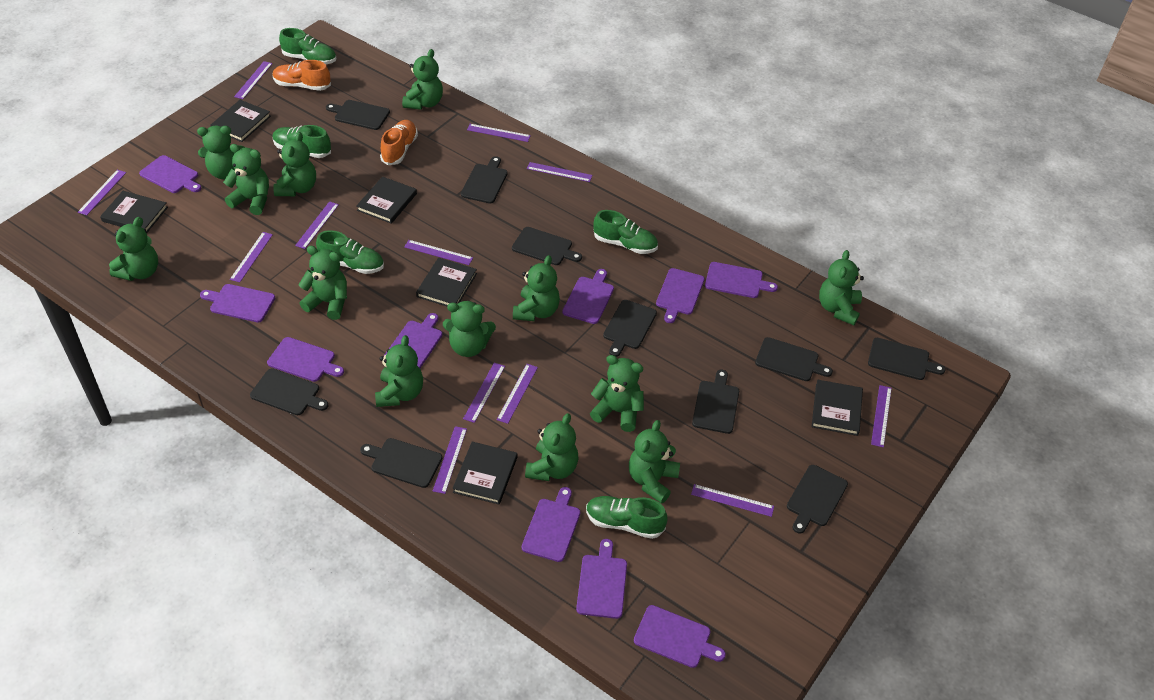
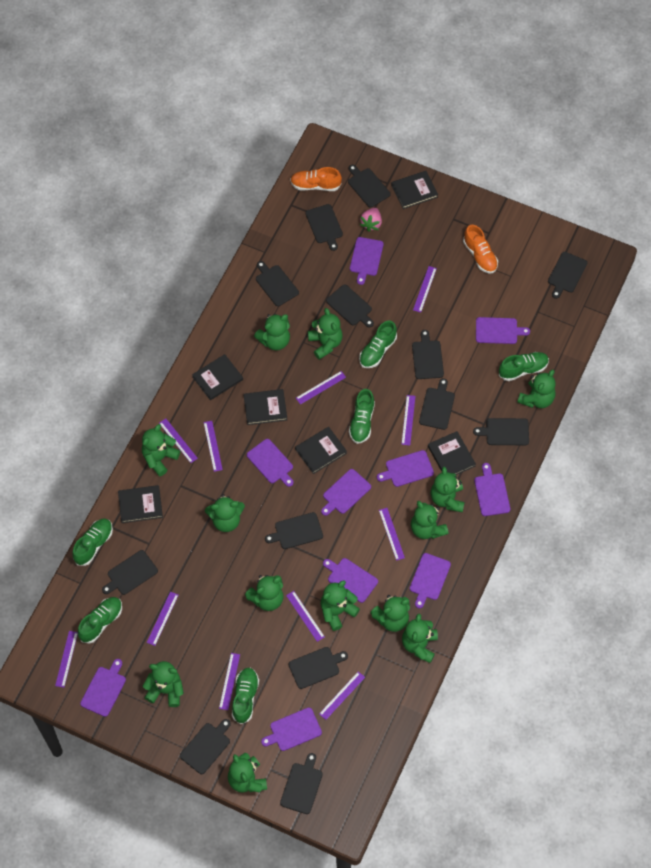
black cutting board: [250,368,328,415] [326,100,390,130] [360,438,442,488] [461,156,508,204] [512,227,582,265] [603,300,657,357] [692,370,739,434] [755,337,833,381] [787,465,848,534] [868,338,945,380] = 10 -> [102,550,158,595] [180,719,231,774] [256,261,299,306] [265,512,323,549] [280,753,323,814] [289,647,348,689] [305,204,343,251] [326,285,374,328] [348,165,390,208] [412,330,444,379] [419,378,455,430] [473,418,529,445] [548,252,587,299] = 13
green shoe: [272,125,331,158] [279,28,336,64] [316,230,384,274] [586,496,667,539] [593,210,658,254] = 5 -> [72,518,113,566] [77,597,122,644] [232,668,259,724] [349,389,375,444] [359,321,397,368] [499,352,549,381] = 6
pink strawberry: none = 0 -> [360,208,382,232] = 1
purple ruler: [78,170,126,215] [230,232,273,282] [234,61,273,99] [295,201,339,249] [404,240,473,265] [433,426,467,494] [463,363,505,423] [467,124,531,142] [497,364,538,424] [527,162,593,182] [691,484,774,517] [871,385,892,448] = 12 -> [55,631,78,688] [147,592,179,646] [159,418,198,463] [203,421,223,472] [219,653,240,710] [286,591,325,642] [296,371,346,405] [319,672,365,720] [379,508,405,561] [401,395,415,446] [413,266,437,312] = 11

